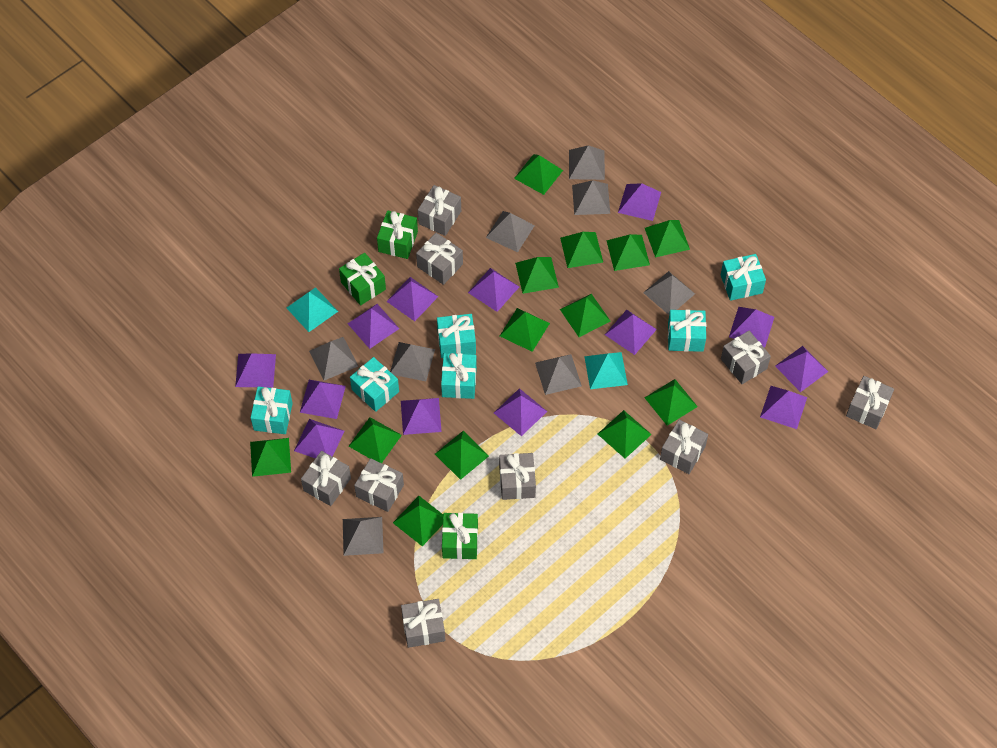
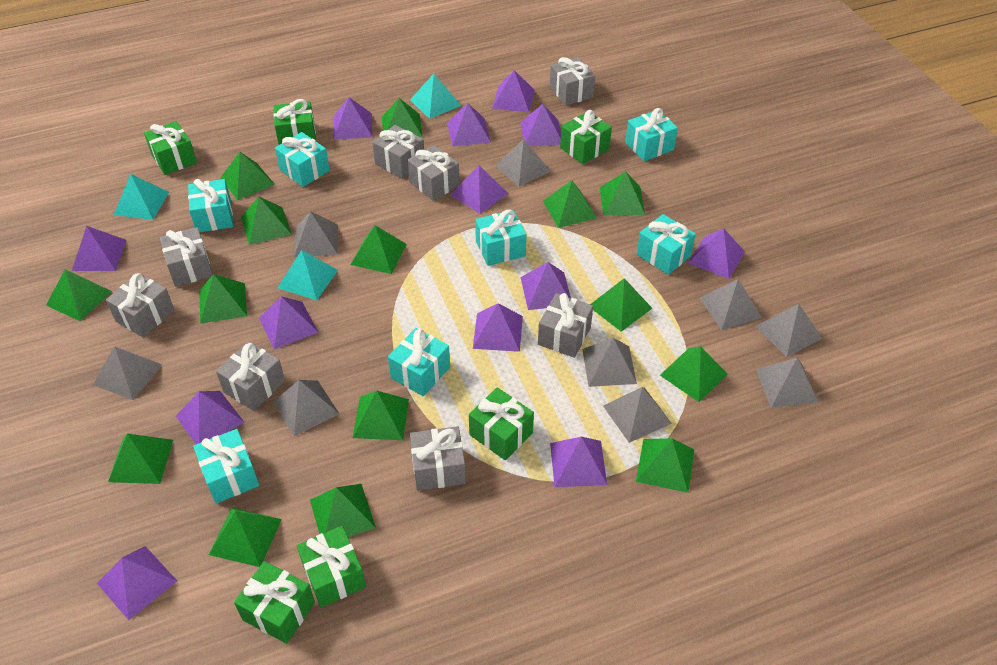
green gift: [339,253,386,306] [377,210,418,259] [442,513,478,559] = 3 -> [144,121,197,175] [234,561,315,644] [274,99,316,145] [297,526,366,608] [469,387,534,460] [560,110,612,164] = 6
green pyramid: [250,438,291,477] [348,417,402,463] [393,496,443,546] [435,431,489,480] [500,308,550,352] [514,154,563,195] [515,257,559,294] [560,232,603,268] [560,294,610,337] [598,410,652,458] [606,234,650,271] [644,379,698,426] [645,220,690,258] = 13 -> [46,269,112,321] [108,434,173,484] [199,274,247,324] [209,508,282,567] [220,152,275,200] [241,197,292,245] [310,484,376,537] [351,225,407,274] [353,391,409,440] [382,98,423,138] [543,180,597,228] [590,278,652,332] [600,172,645,215] [636,438,694,493] [660,346,727,402] = 15
grey gift: [301,451,351,506] [354,458,404,512] [401,599,445,648] [416,233,463,285] [418,185,461,236] [499,453,536,500] [660,420,708,474] [721,331,771,384] [846,376,894,429] = 9 -> [106,273,175,337] [160,227,213,287] [216,341,285,411] [372,125,424,179] [407,145,460,201] [410,426,466,491] [538,293,593,358] [550,57,595,106] = 8
grey pyramid: [309,337,358,380] [343,517,384,556] [390,342,435,381] [486,211,535,252] [535,354,582,395] [569,145,605,180] [572,180,610,215] [643,271,695,315] = 8 -> [93,346,162,400] [273,380,339,436] [294,211,338,257] [495,139,551,187] [582,338,637,387] [603,387,672,443] [700,279,762,330] [756,304,822,357] [756,358,819,408] = 9
turquoise gift: [251,386,293,434] [350,357,399,412] [437,314,476,358] [441,353,477,399] [668,310,706,352] [721,254,766,301] = 6 -> [188,179,233,232] [193,429,259,503] [275,132,330,187] [388,328,450,396] [475,209,527,266] [625,108,678,161] [637,214,696,275] = 7
turquoise pyramid: [287,287,338,332] [584,352,628,389] = 2 -> [114,174,169,220] [278,250,338,301] [410,74,461,119] = 3

